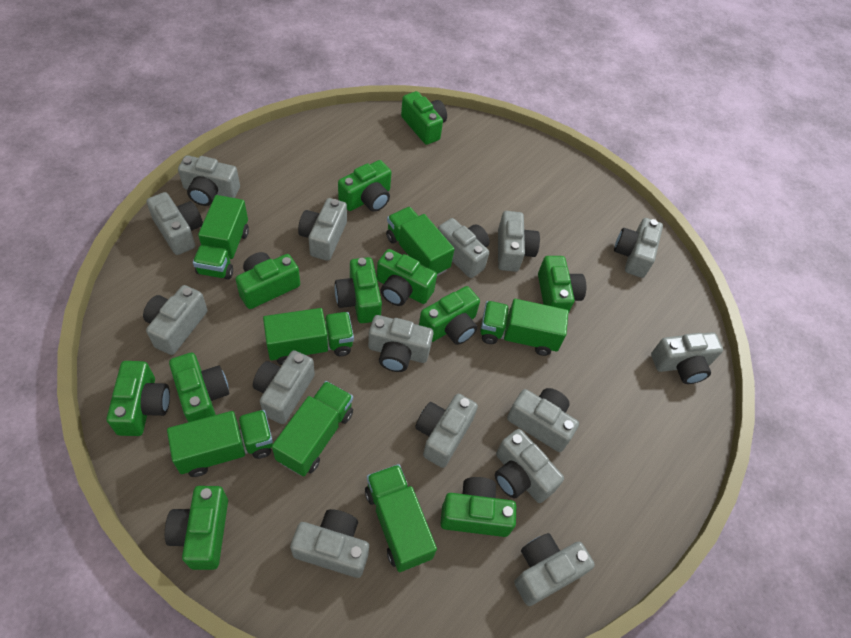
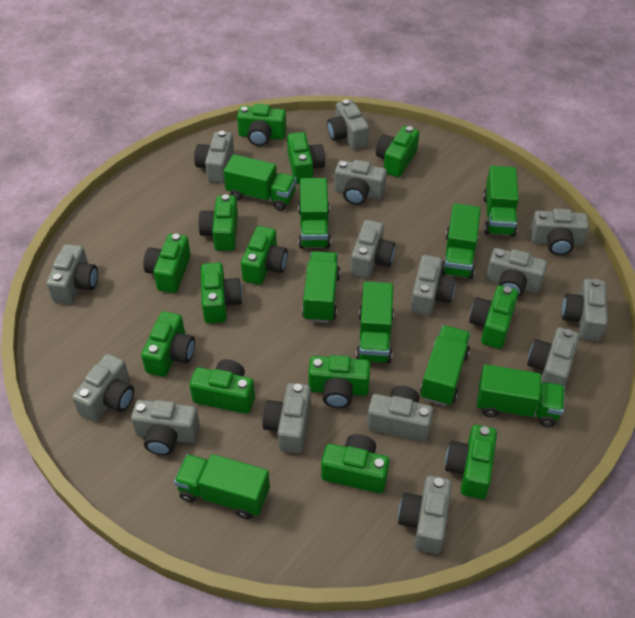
green camera: [107,361,170,436] [165,486,228,570] [169,353,229,422] [236,252,300,309] [335,257,382,323] [338,160,391,212] [377,249,437,306] [401,91,447,145] [419,286,480,345] [441,477,516,537] [538,256,586,314] = 11 -> [141,311,195,377] [143,234,191,293] [189,359,255,414] [198,194,238,251] [201,262,242,324] [237,104,287,146] [241,226,288,285] [287,132,325,184] [308,355,371,408] [321,434,389,493] [376,126,419,177] [445,425,497,499] [469,285,518,349] = 13
green truck: [167,410,273,477] [193,195,249,280] [263,308,354,365] [272,381,353,476] [365,464,437,572] [386,207,455,276] [480,299,568,356] = 7 -> [174,454,270,519] [224,155,296,211] [298,178,331,249] [302,251,341,323] [356,281,394,363] [420,325,471,406] [441,203,481,279] [477,364,565,427] [483,166,519,237] = 9

